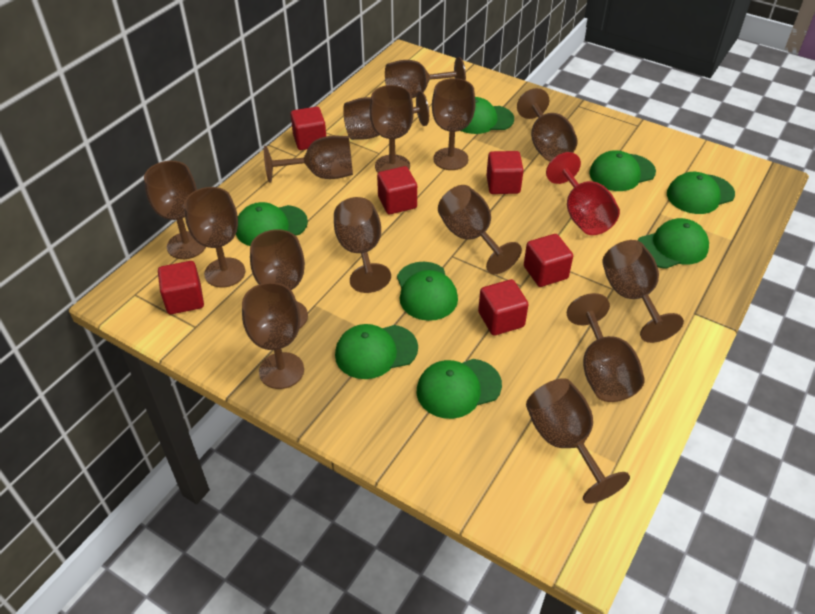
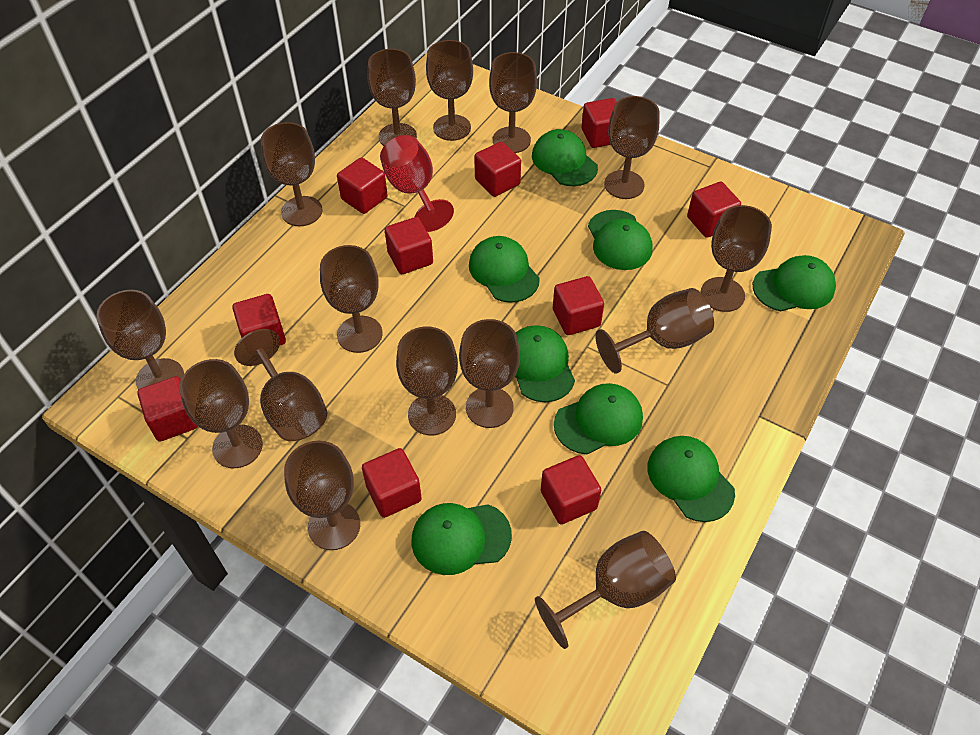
red cube: [158,261,204,314] [290,107,326,150] [377,166,417,214] [478,279,529,336] [486,151,524,194] [524,234,573,287] = 6 -> [137,376,198,442] [232,294,286,346] [337,157,388,214] [362,448,422,518] [385,217,433,274] [474,142,521,197] [541,455,601,524] [553,276,604,335] [581,98,617,148] [687,182,741,238] = 10

